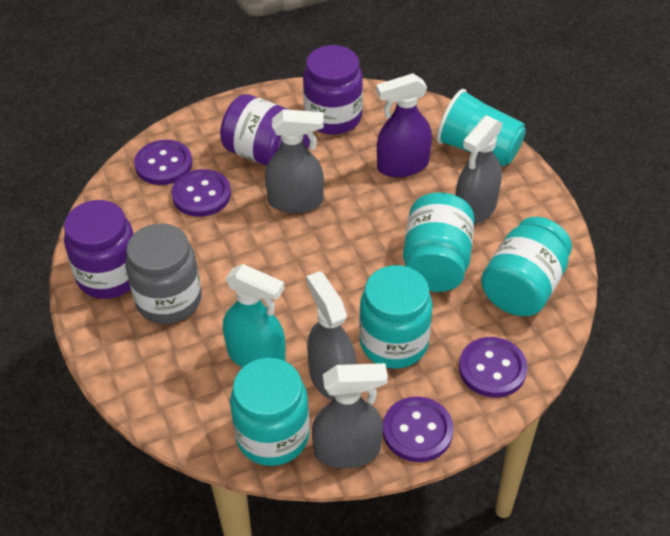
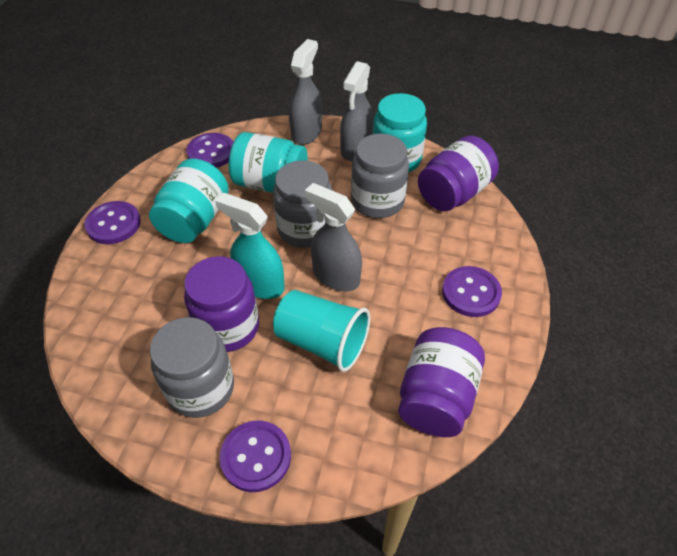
grey jar: [125,223,202,324] = 1 -> [150,317,234,418] [273,160,332,248] [351,133,409,218] = 3
grey spray bottle: [265,109,324,213] [306,271,356,400] [312,363,388,469] [455,115,503,225] = 4 -> [289,39,322,145] [305,183,362,292] [340,61,374,161] = 3
purple spray bottle: [376,73,432,178] = 1 -> none = 0
turquoise jar: [230,358,310,466] [359,265,433,369] [403,192,475,292] [481,217,572,316] = 4 -> [149,158,229,243] [228,132,308,193] [373,93,427,172] = 3

